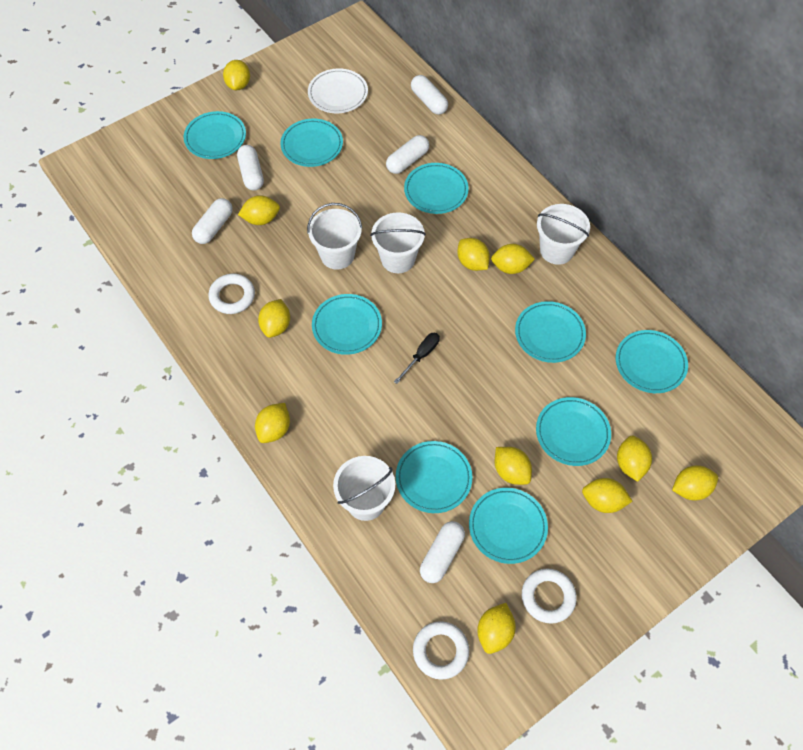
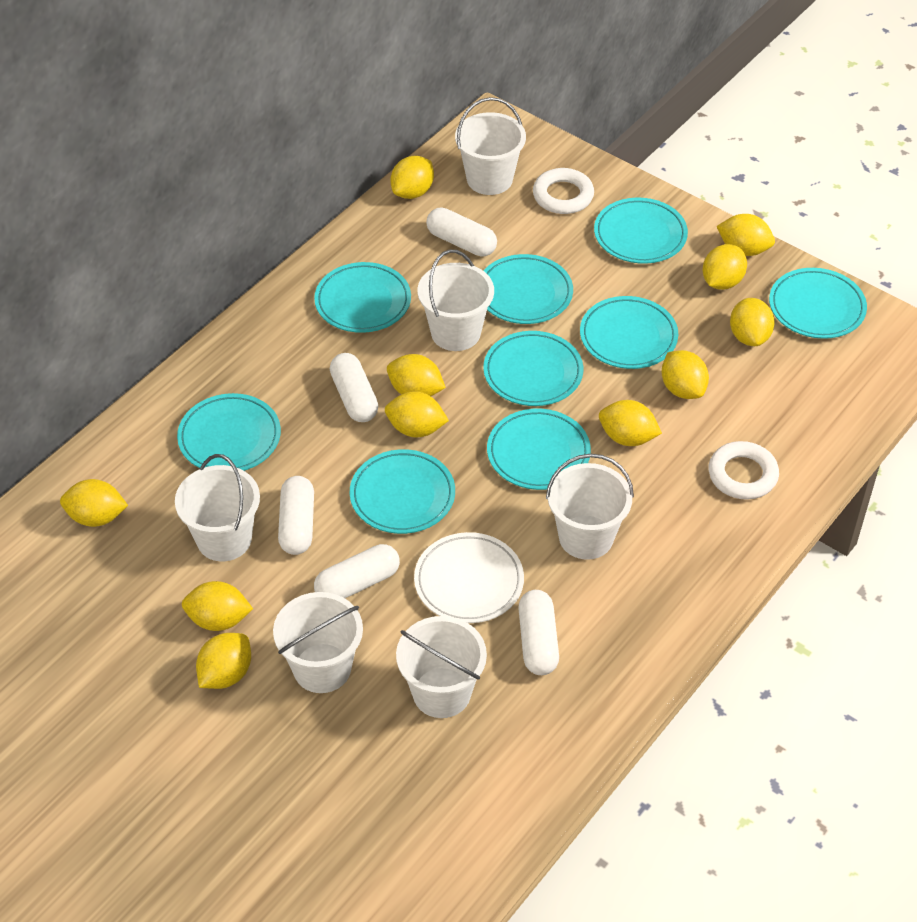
black screwdriver: [394,333,440,384] = 1 -> none = 0
white bucket: [307,203,362,269] [333,456,395,521] [370,212,426,273] [537,204,590,265] = 4 -> [175,454,260,561] [273,592,363,693] [396,616,487,718] [418,250,494,351] [455,97,526,195] [546,454,634,560] = 6
white ring: [208,274,255,314] [413,621,469,680] [522,569,577,624] = 3 -> [533,168,594,214] [709,441,779,500] = 2

